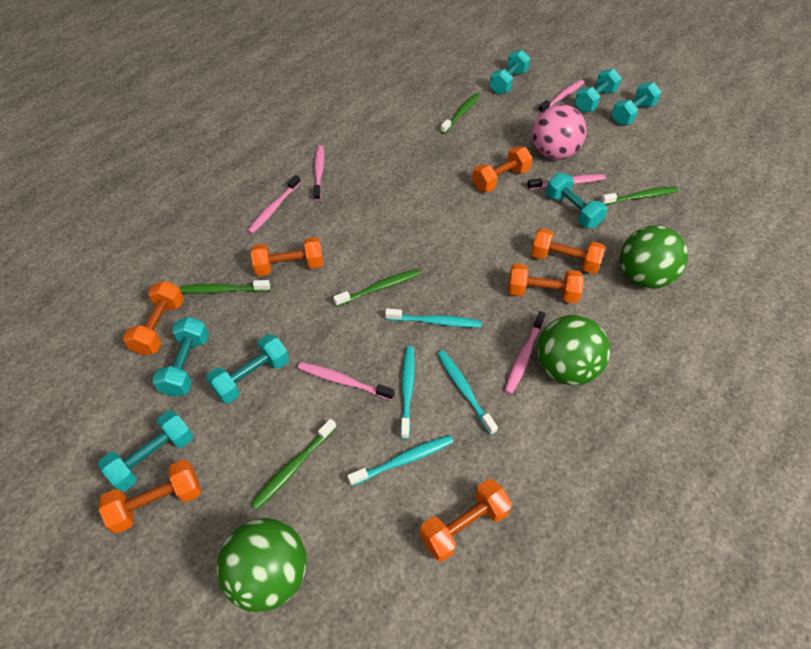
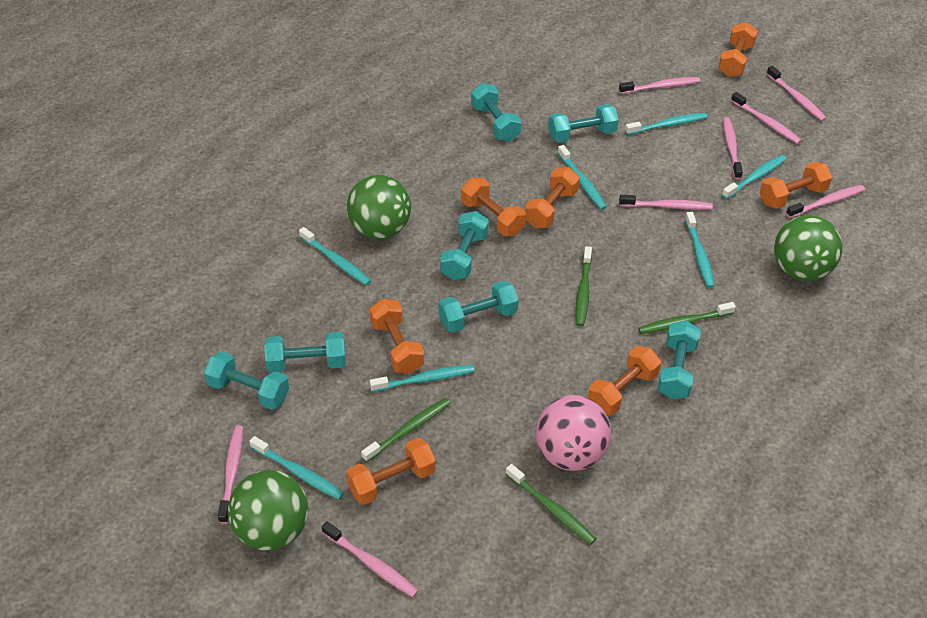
green toothbrush: [179,280,270,294] [251,419,337,510] [333,269,420,307] [440,93,480,134] [600,187,679,205] = 5 -> [361,398,451,462] [505,464,597,544] [576,246,592,326] [638,302,736,334] = 4
pink toothbrush: [247,175,301,234] [298,362,395,400] [313,145,324,201] [504,311,546,394] [527,174,606,190] [538,80,584,113] = 6 -> [218,426,243,524] [322,521,419,597] [619,77,700,94] [619,195,713,210] [723,117,743,180] [731,92,802,144] [766,66,827,121] [786,185,865,218] = 8
turquoise toothbrush: [347,435,453,486] [385,308,482,328] [400,346,415,439] [437,350,498,435] = 4 -> [249,436,344,500] [299,227,371,285] [370,365,475,392] [558,145,607,210] [625,113,707,135] [685,212,715,288] [722,155,787,199] = 7

